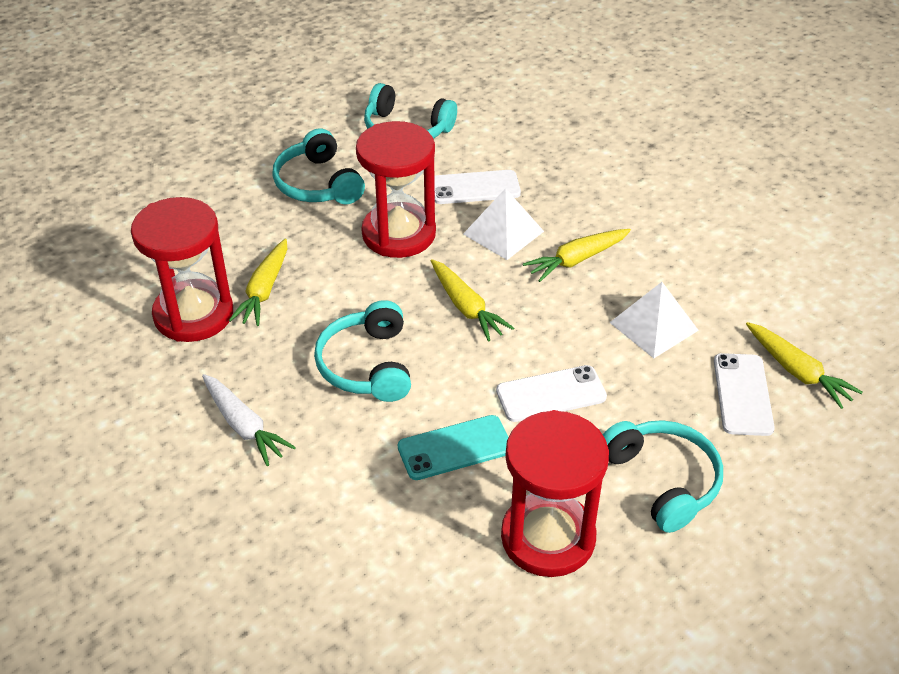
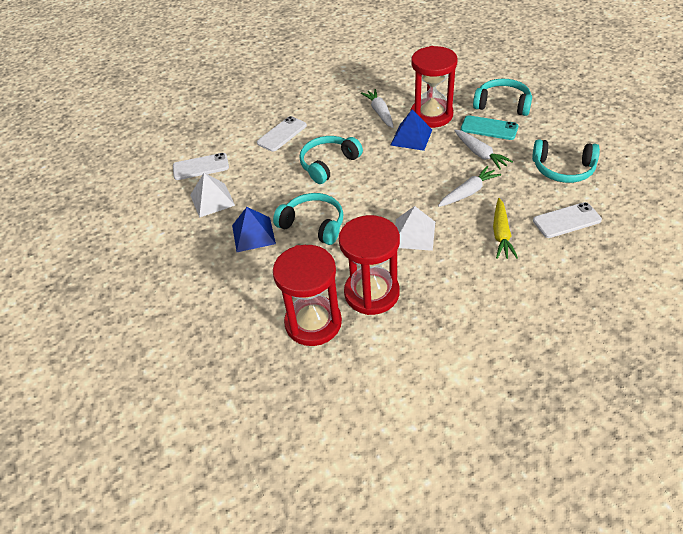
blue pyramid: none = 0 -> [232,207,276,252] [390,109,432,151] = 2
white carrot: [202,374,296,466] = 1 -> [361,89,394,128] [438,166,501,207] [454,130,513,170] = 3
yellow carrot: [229,239,287,326] [431,259,514,342] [523,229,631,282] [746,322,862,409] = 4 -> [493,198,518,259] = 1

